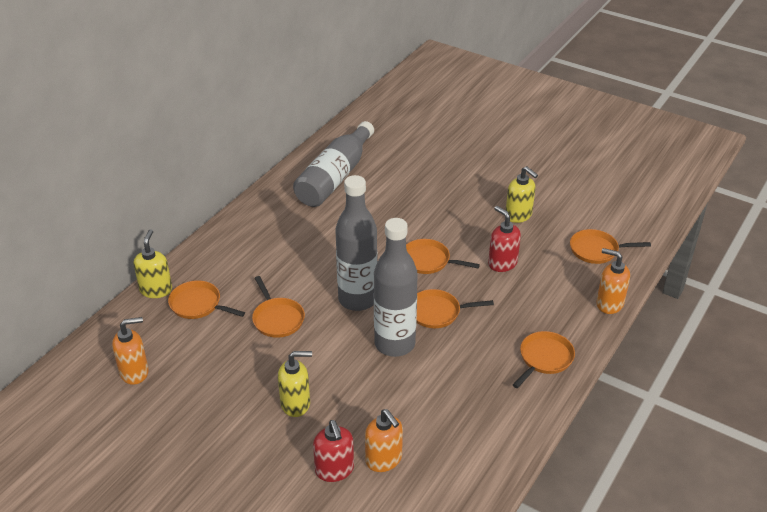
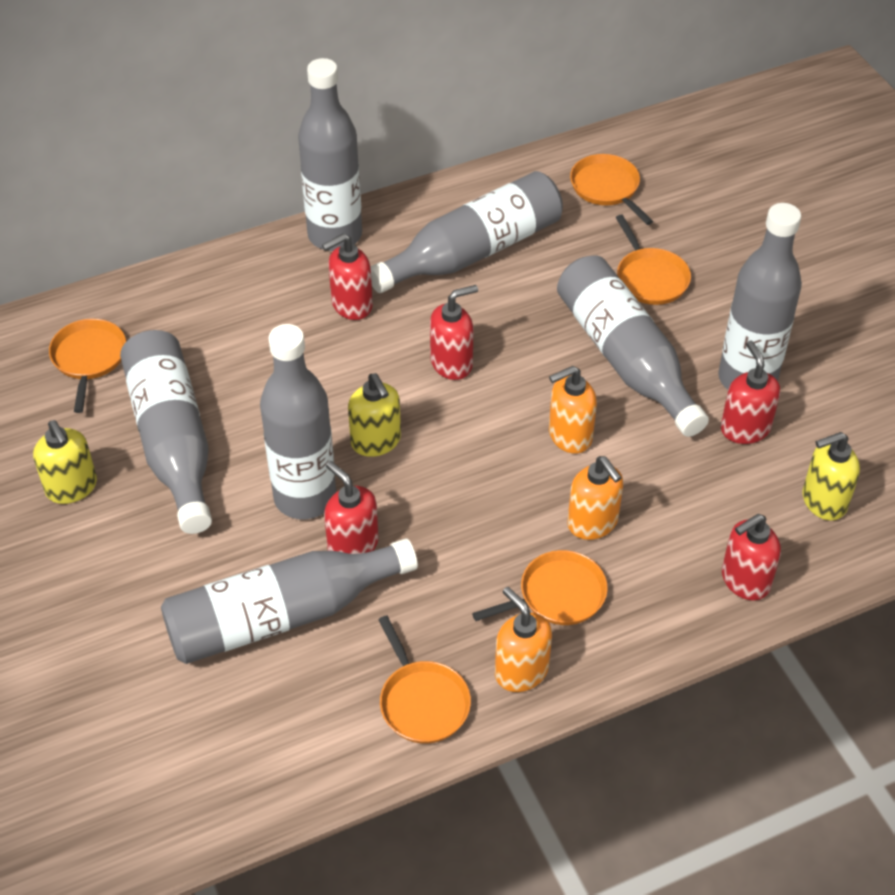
grey bottle: [293,121,374,207] [335,175,377,311] [374,218,418,357] = 3 -> [120,330,212,534] [161,538,418,664] [260,324,336,519] [298,58,362,251] [371,171,563,293] [557,255,709,437] [718,203,802,390] = 7
orange pan: [168,280,245,319] [252,276,305,338] [406,239,480,274] [416,289,494,328] [513,331,575,388] [570,229,651,264] = 6 -> [49,319,126,413] [378,615,471,744] [472,550,608,625] [570,154,653,225] [616,215,691,305] = 5
red soap dispenser: [313,420,354,482] [488,206,521,272] = 2 -> [322,234,373,320] [324,461,379,554] [430,285,478,380] [721,341,780,444] [722,514,781,601] = 5

